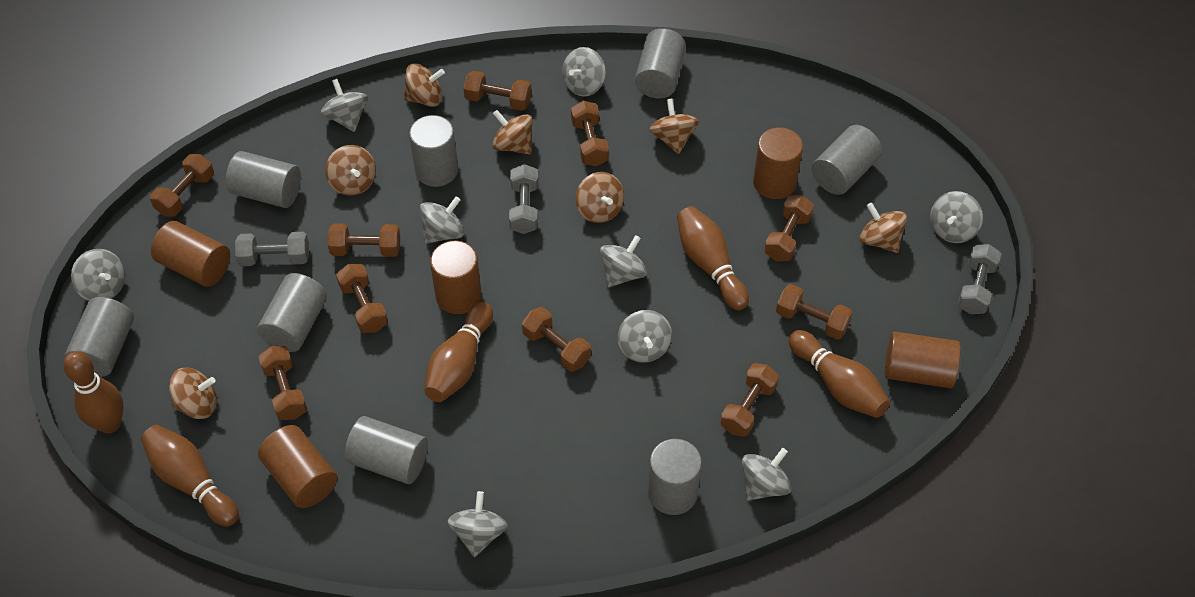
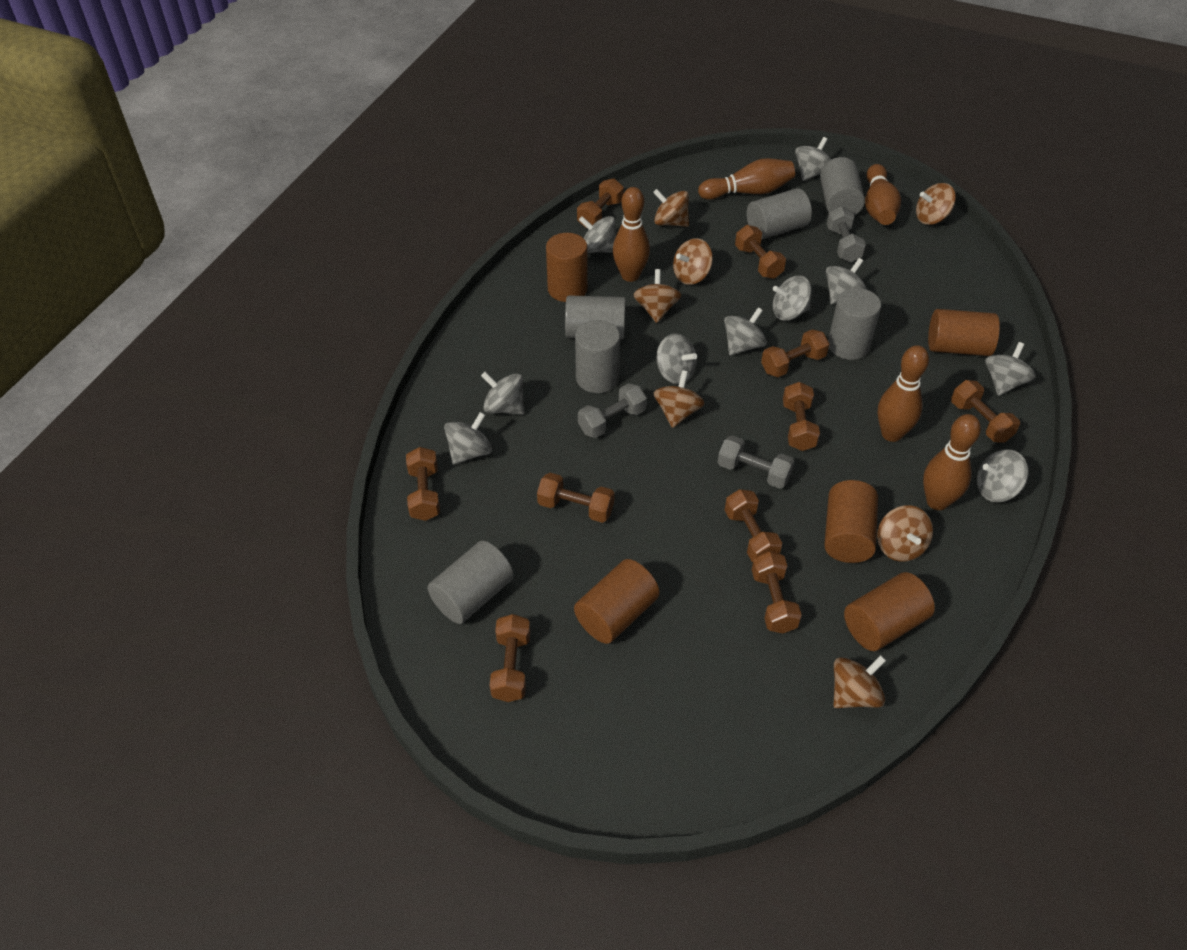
grey cylinder: [64,297,134,377] [226,151,301,208] [257,273,327,352] [344,416,428,484] [409,115,458,187] [635,28,686,98] [648,439,702,515] [812,125,882,195] = 8 -> [428,541,514,624] [565,296,626,339] [575,320,620,393] [747,188,812,239] [820,157,865,216] [828,288,881,360] = 6
grey spinning top: [71,249,125,301] [321,79,368,132] [420,197,464,244] [448,491,507,557] [562,47,606,96] [600,235,647,287] [618,310,672,363] [742,448,791,501] [930,191,983,243] = 9 -> [444,412,492,465] [481,372,525,415] [579,216,616,253] [656,334,697,384] [724,307,767,355] [773,276,812,321] [795,137,831,181] [826,258,867,304] [977,449,1029,502] [985,342,1036,396] = 10

